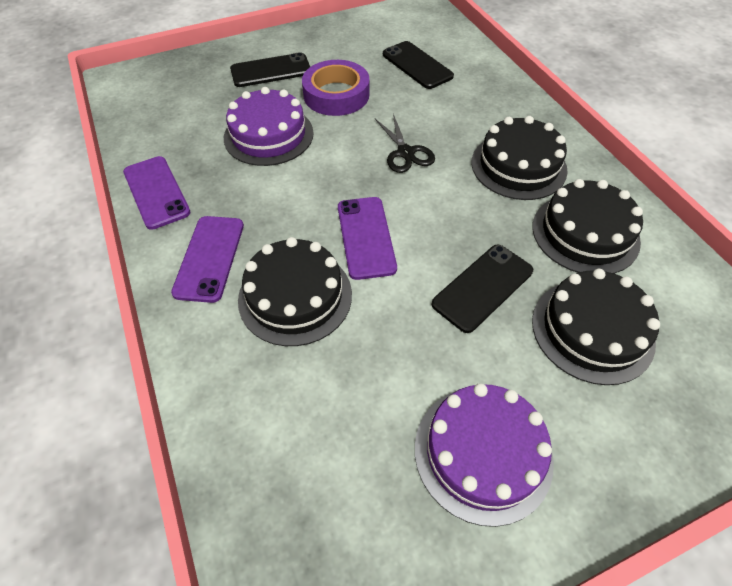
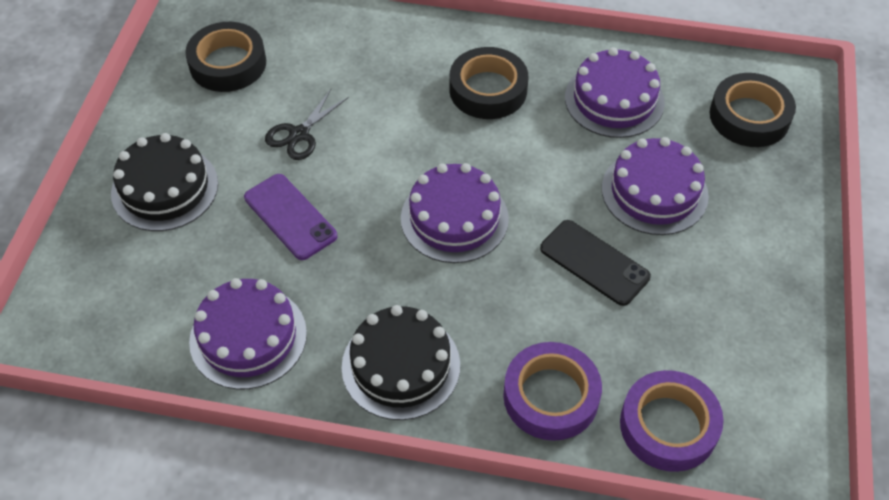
black cake: [238,237,352,346] [471,116,568,200] [532,179,643,274] [532,269,660,385] = 4 -> [111,133,218,231] [342,305,460,420] = 2
black phone: [230,52,310,87] [383,41,454,89] [432,244,533,333] = 3 -> [540,220,651,306] = 1
black tape: none = 0 -> [185,22,266,92] [449,47,528,119] [710,73,796,147] = 3
purple cake: [224,87,314,166] [415,383,554,527] = 2 -> [189,278,307,389] [401,163,509,263] [565,47,665,138] [602,137,709,235] = 4
purple phone: [123,156,191,230] [171,216,244,303] [338,197,397,280] = 3 -> [244,174,337,260] = 1
purple tape: [302,60,369,116] = 1 -> [503,342,602,441] [620,370,724,472] = 2

